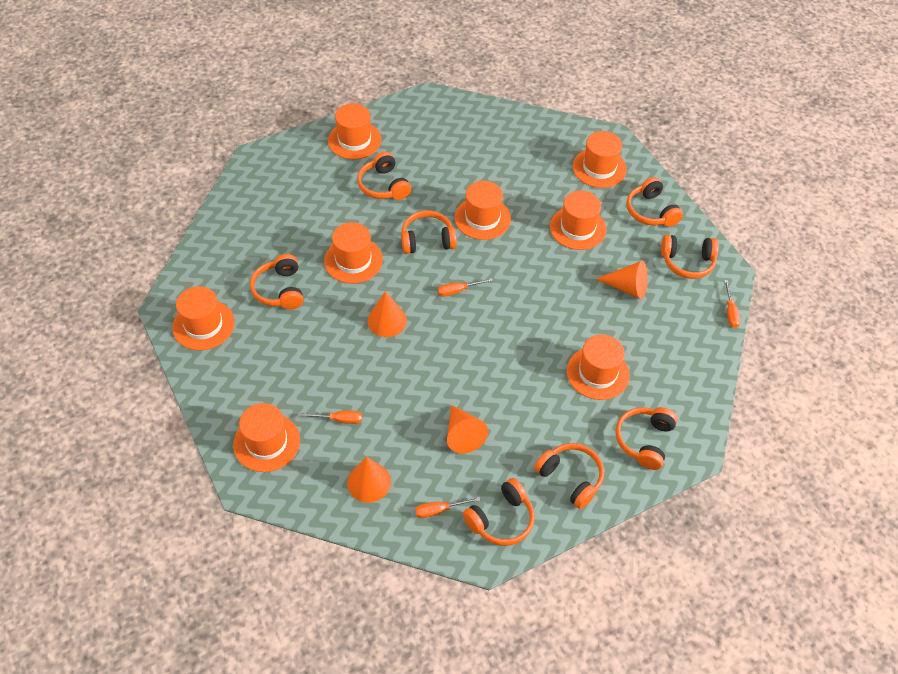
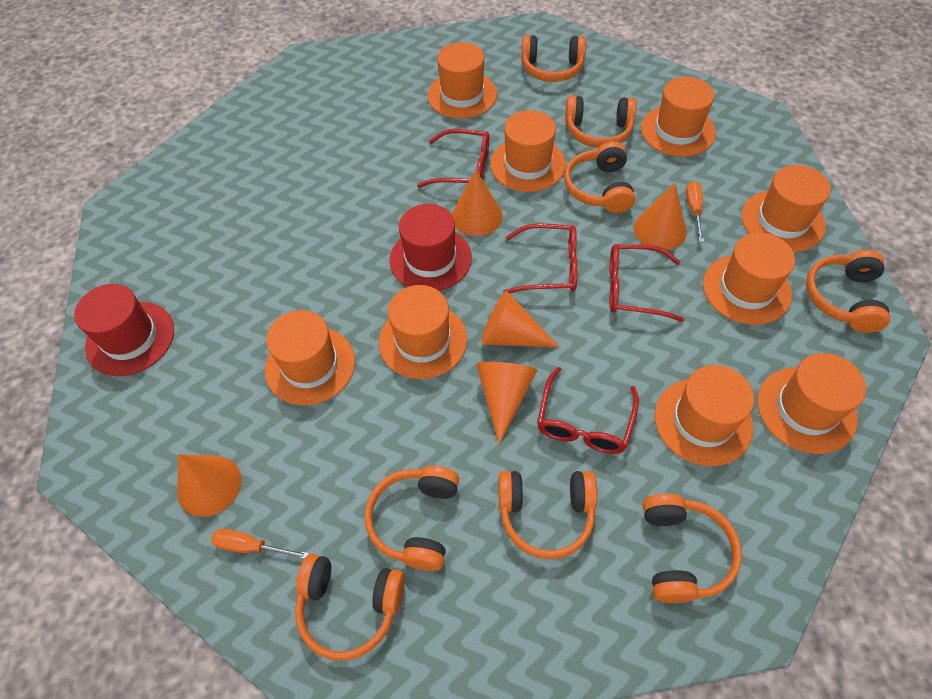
orange cone: [347,456,391,503] [367,291,407,337] [447,405,488,453] [596,261,648,300] = 4 -> [177,454,242,517] [452,170,503,236] [476,362,537,444] [482,291,559,347] [634,183,687,250] = 5
orange hat: [172,286,235,350] [233,403,300,472] [324,222,383,284] [328,103,381,159] [454,181,511,240] [550,191,607,250] [567,334,630,400] [573,131,627,188] = 8 -> [265,310,355,405] [379,285,467,379] [428,42,497,118] [490,110,566,192] [641,77,716,157] [655,365,754,466] [703,233,795,325] [741,165,831,252] [757,353,866,454] = 9
orange screwdriver: [300,411,362,424] [415,497,480,518] [438,278,493,297] [724,280,741,328] = 4 -> [211,529,309,559] [686,181,704,242] = 2
red glasses: none = 0 -> [417,129,489,188] [503,223,578,294] [537,367,639,454] [609,244,684,322] = 4
red hat: none = 0 -> [74,284,174,376] [390,204,472,291] = 2

